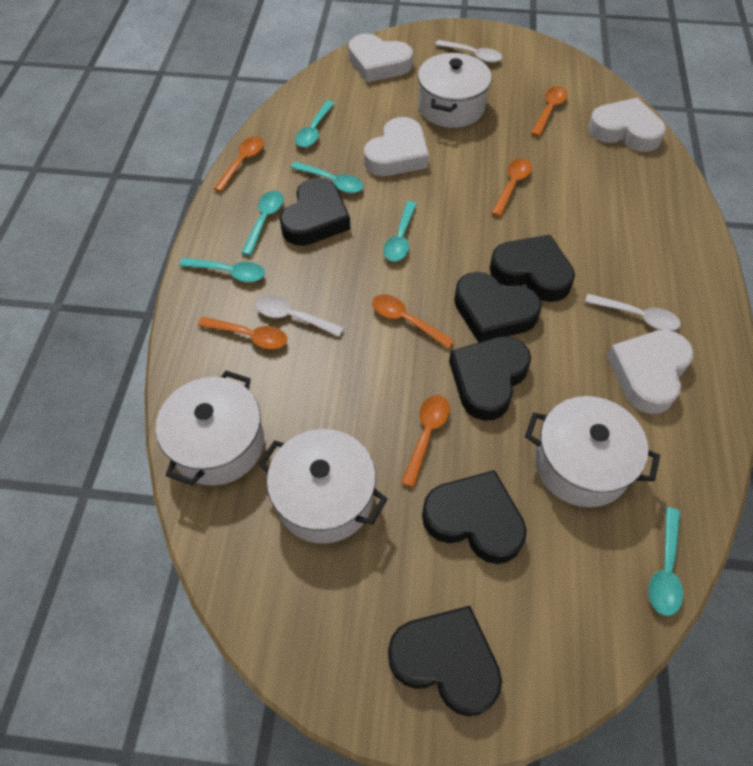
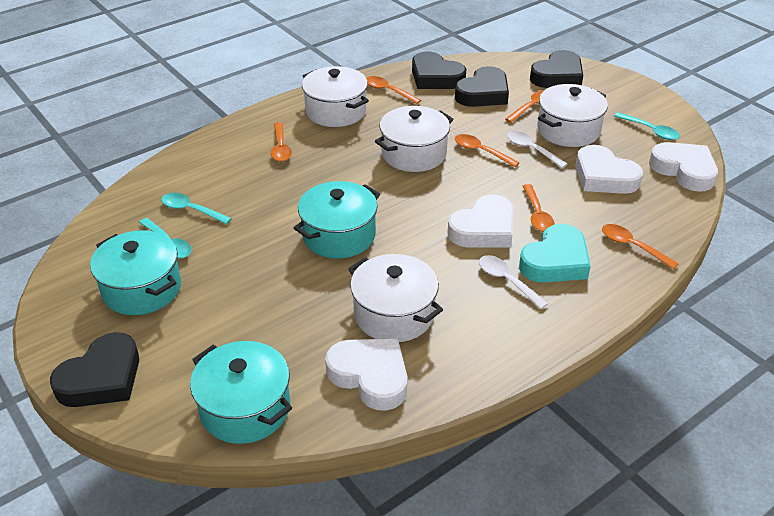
black heart: [280,178,350,246] [388,606,502,716] [422,470,527,564] [449,336,531,421] [454,272,542,343] [490,235,575,302] = 6 -> [50,332,139,407] [412,51,466,89] [455,66,509,107] [530,50,583,88] = 4
turquoise heart: none = 0 -> [519,224,591,283] = 1
turquoise pot: none = 0 -> [90,230,181,315] [190,341,292,444] [294,181,380,259] = 3
turquoise spoon: [179,258,265,282] [241,191,283,256] [291,161,364,193] [295,101,335,147] [383,201,417,262] [649,507,683,616] = 6 -> [139,218,191,259] [161,193,232,224] [614,112,680,140] = 3
white spoon: [256,295,344,337] [435,40,502,63] [585,294,680,331] = 3 -> [479,255,548,309] [507,131,567,168] = 2

